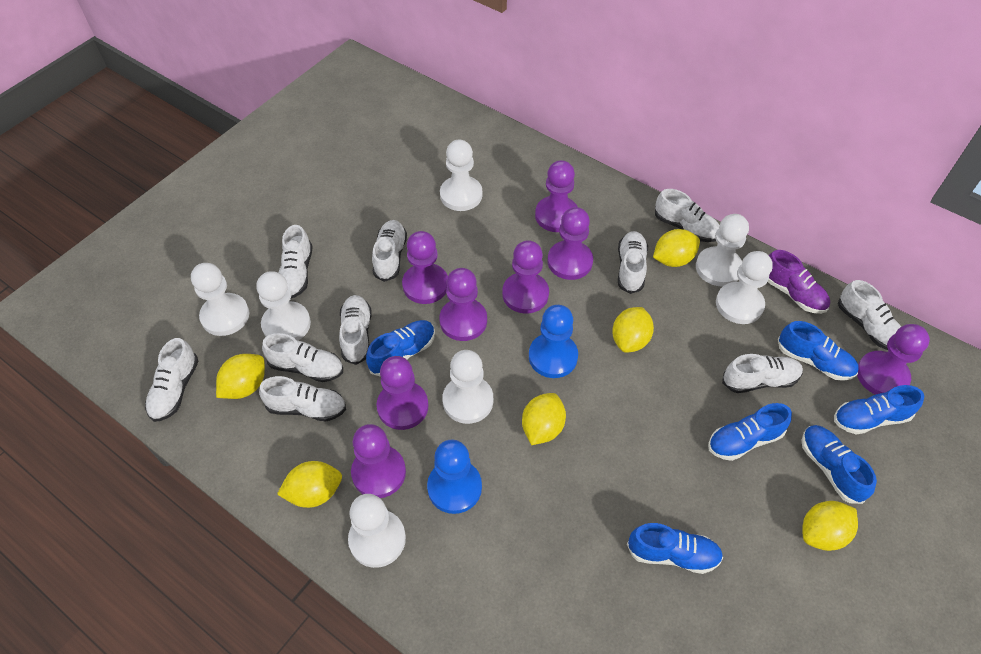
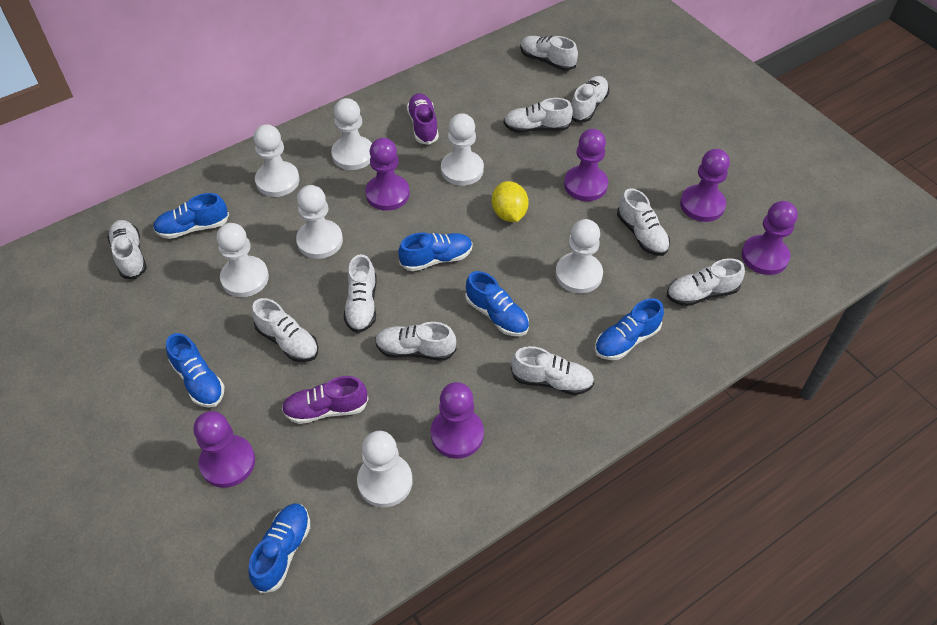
blue pawn: [427,439,482,514] [529,305,578,378] = 2 -> none = 0
purple pawn: [351,424,406,498] [377,356,428,430] [402,231,448,304] [439,268,487,341] [502,240,549,314] [535,160,577,232] [548,207,593,280] [857,324,930,395] = 8 -> [194,411,255,488] [365,138,410,211] [431,382,484,459] [564,129,608,201] [680,149,730,222] [741,201,798,275] = 6
purple shoe: [768,250,830,314] = 1 -> [282,376,369,424] [407,93,439,145] = 2
yellow lemon: [216,354,265,399] [277,461,342,508] [522,393,566,445] [612,307,654,353] [653,229,700,267] [802,501,858,551] = 6 -> [492,181,529,222] = 1

